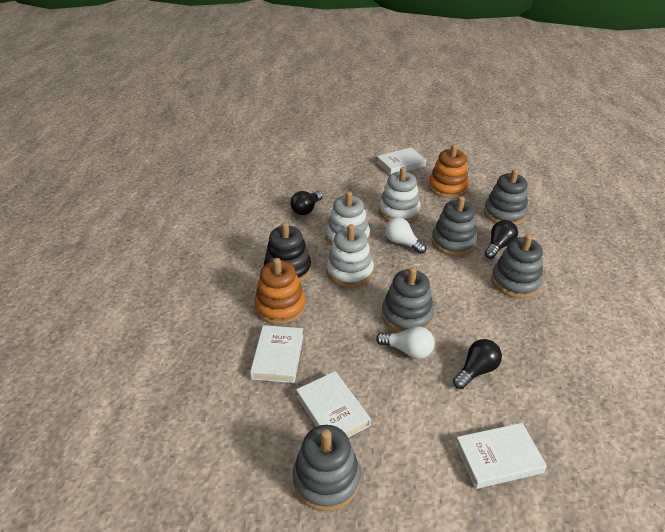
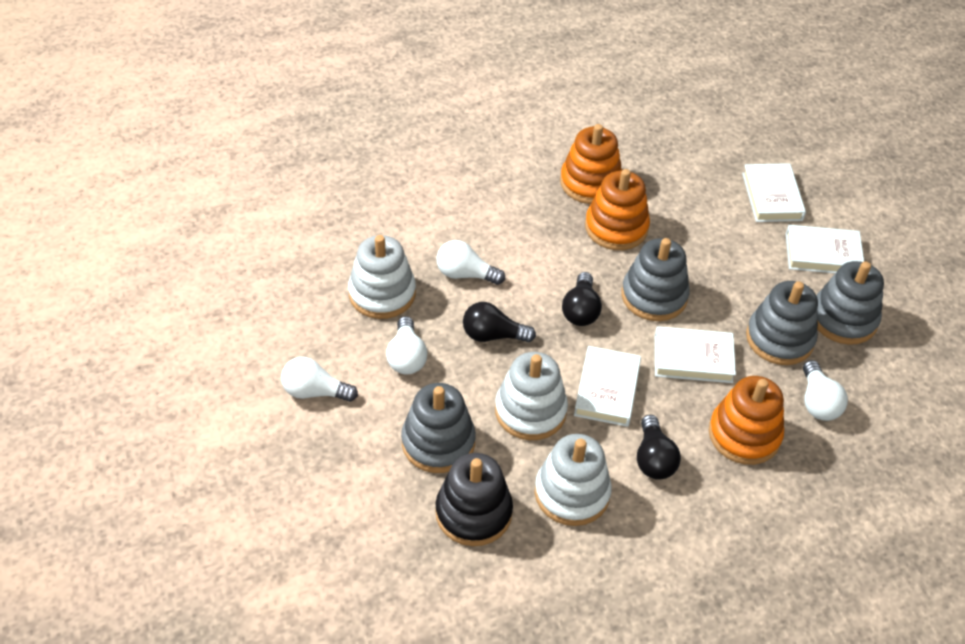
grey stacking toy: [293,425,361,511] [382,267,434,333] [432,196,478,256] [484,169,528,225] [491,234,543,298] = 5 -> [401,383,476,473] [621,238,690,321] [746,281,818,365] [816,261,884,345] = 4
orange stacking toy: [255,258,306,324] [428,144,469,198] = 2 -> [560,124,622,204] [585,169,650,250] [709,376,784,465] = 3
white light bulb: [376,326,435,359] [385,217,426,254] = 2 -> [281,357,358,402] [386,316,427,375] [437,240,505,285] [803,360,848,421] = 4

